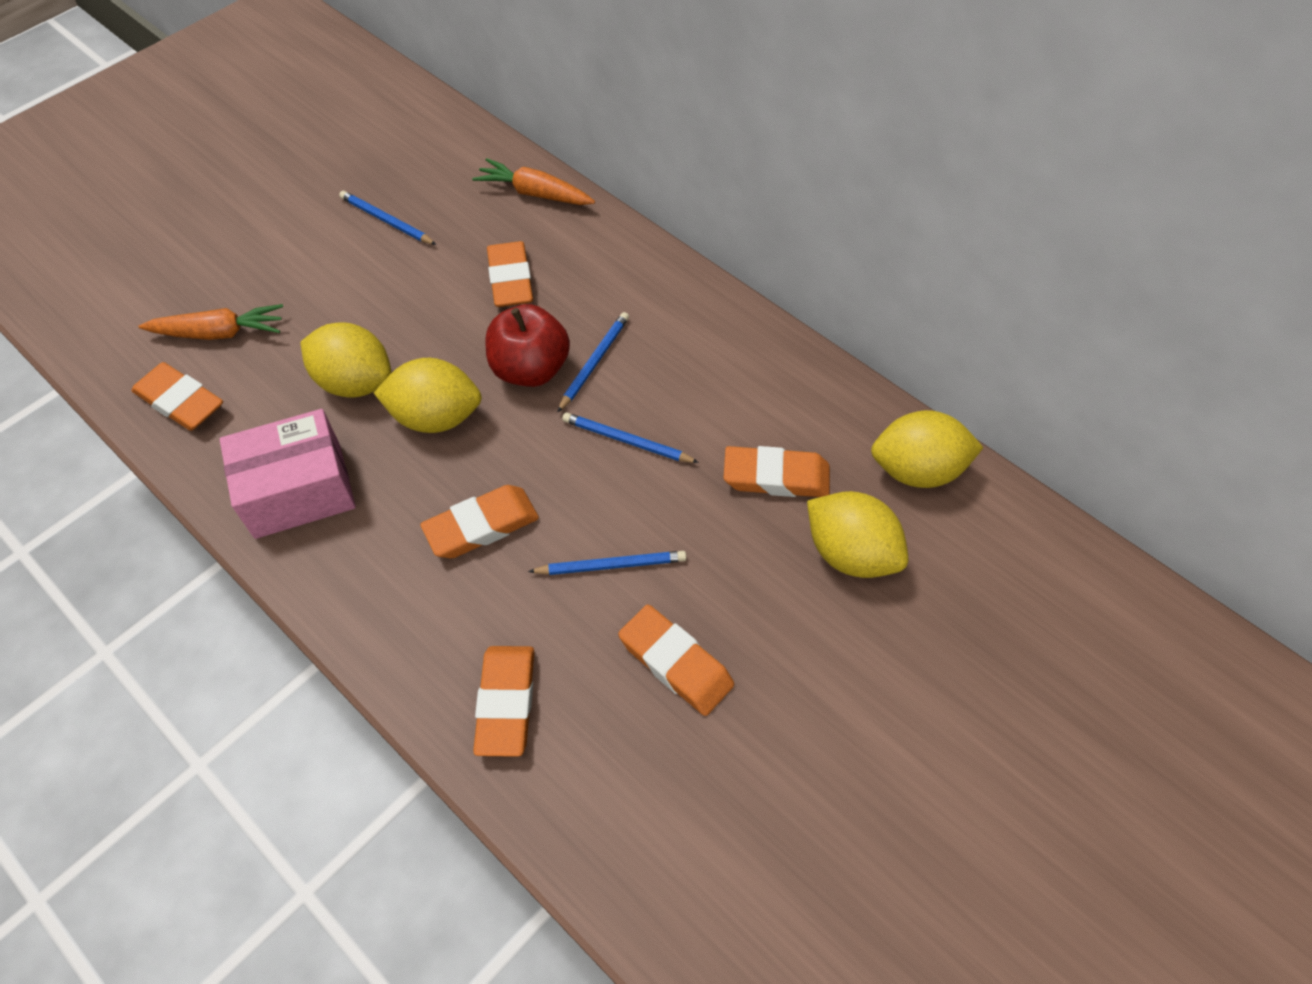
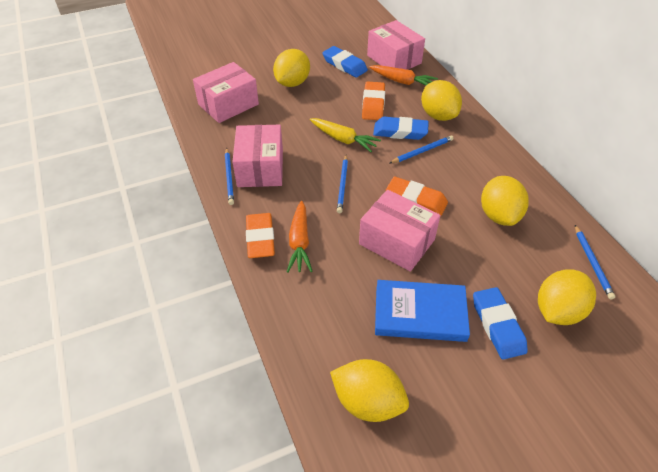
blue book: none = 0 -> [375,280,470,342] = 1
blue eraser: none = 0 -> [322,46,368,78] [373,117,429,140] [473,287,528,360] = 3
orange eraser: [132,362,223,431] [420,485,539,558] [473,646,534,757] [487,241,533,307] [618,604,734,716] [724,446,830,497] = 6 -> [246,213,275,258] [362,82,385,120] [386,177,448,217] = 3
pink box: [220,409,356,539] = 1 -> [193,62,259,123] [232,125,283,187] [359,190,440,272] [367,20,425,70] = 4
red apple: [486,304,570,387] = 1 -> none = 0
yellow carrot: none = 0 -> [310,118,381,152] = 1
yellow lemon: [300,322,391,398] [374,358,482,433] [807,491,908,578] [871,410,984,488] = 4 -> [273,49,310,87] [330,359,409,422] [421,80,462,121] [481,176,529,226] [538,269,596,325] = 5

